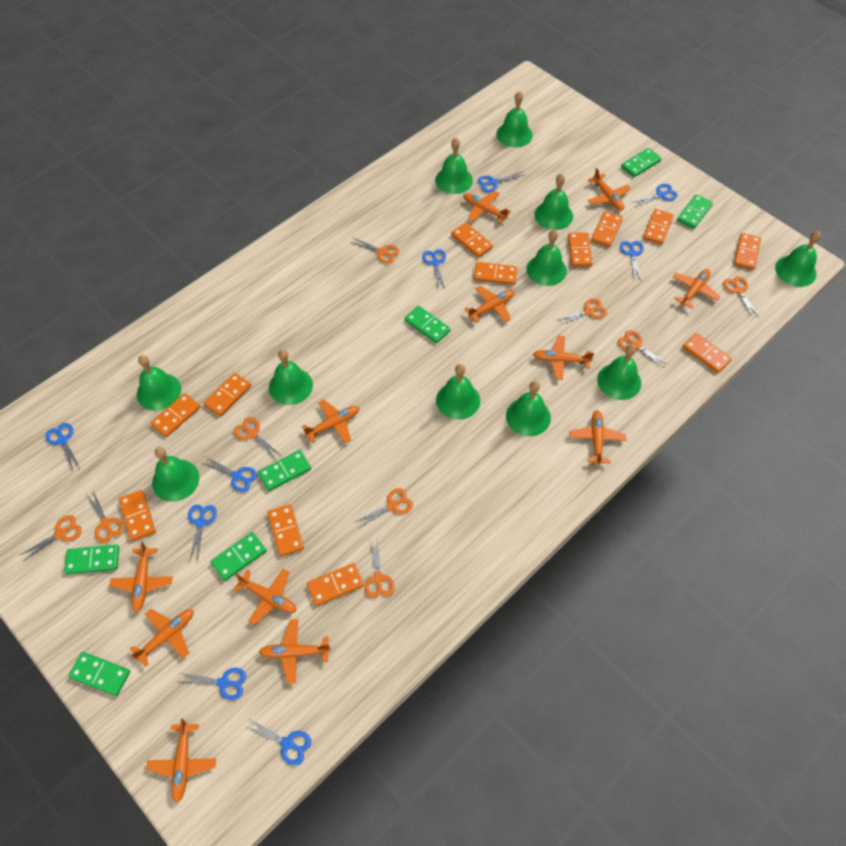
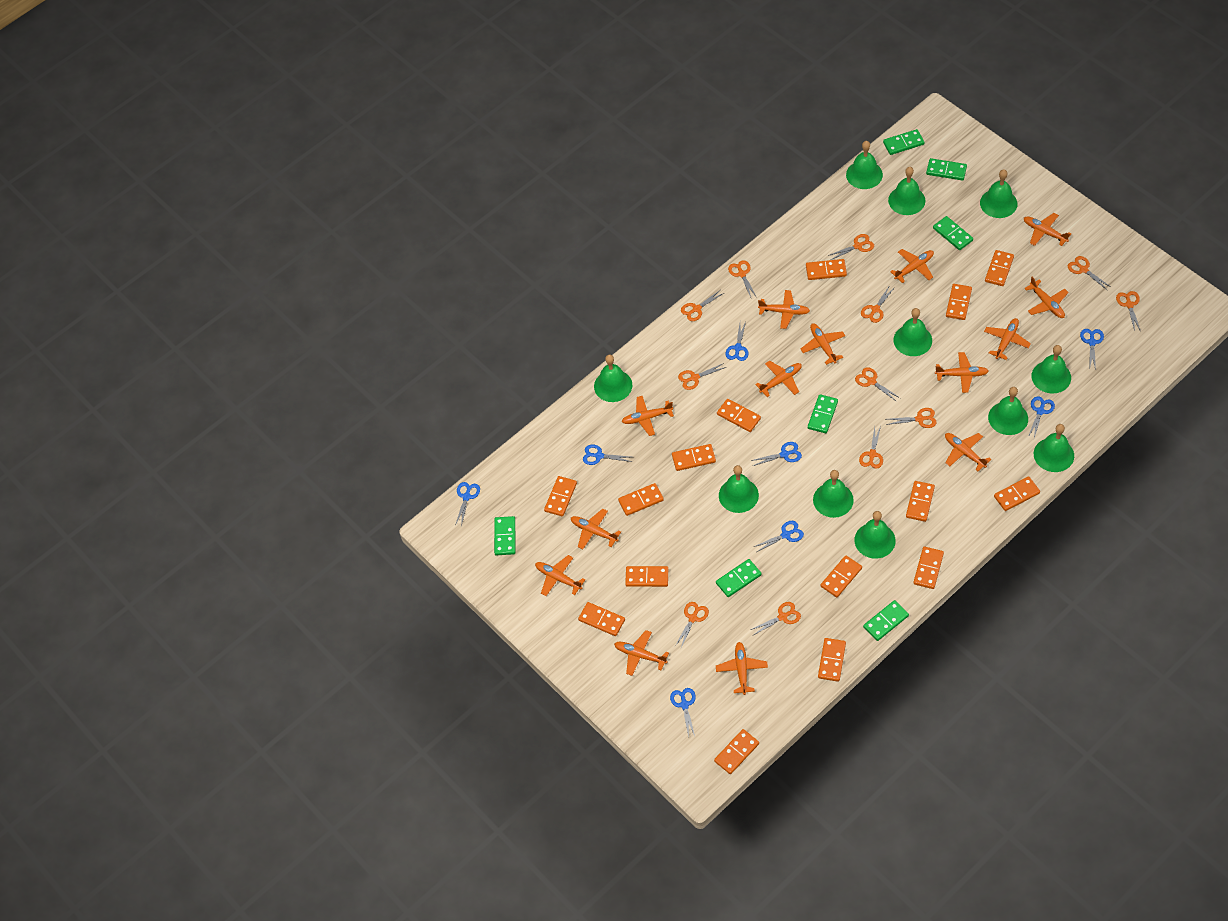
blue scissors: [46,423,80,471] [177,668,246,700] [188,504,217,562] [201,457,257,492] [244,719,311,765] [422,249,446,289] [478,172,525,192] [620,241,644,280] [631,184,678,207] = 9 -> [455,482,480,526] [583,445,632,465] [670,688,696,737] [725,321,748,361] [751,442,802,466] [754,521,804,552] [1028,396,1055,438] [1080,329,1104,370] = 8
orange domino: [119,490,156,541] [151,393,201,437] [204,373,251,416] [268,504,304,556] [307,563,364,606] [451,222,493,258] [474,262,518,285] [568,233,593,267] [591,211,623,247] [643,209,674,245] [683,333,732,373] [734,233,761,270] = 12 -> [544,476,577,516] [578,602,625,636] [618,483,664,516] [625,566,668,587] [672,444,716,471] [714,729,759,774] [717,399,761,432] [806,259,847,280] [818,638,846,682] [821,555,862,597] [906,481,935,522] [913,547,944,589] [946,284,972,320] [985,250,1014,286] [994,476,1040,511] = 15
orange plane: [110,541,173,612] [130,609,193,667] [146,719,216,803] [233,569,296,625] [259,619,331,684] [302,400,360,443] [464,191,511,223] [465,286,515,323] [533,335,594,380] [570,410,626,465] [588,168,631,211] [672,269,721,308] = 12 -> [535,555,585,596] [571,509,621,549] [614,630,669,676] [622,396,674,436] [716,642,768,695] [755,360,802,397] [758,290,810,329] [801,323,845,365] [890,249,934,283] [935,352,989,393] [945,433,991,471] [984,318,1031,360] [1024,213,1071,246] [1024,277,1069,318] = 14
orange scissors: [20,515,82,561] [86,491,124,543] [234,417,282,459] [350,238,399,264] [355,488,413,528] [365,539,395,598] [555,298,607,326] [618,330,669,368] [723,276,759,318] = 9 -> [675,602,709,648] [678,363,726,390] [681,290,724,321] [728,260,756,297] [750,602,801,635] [828,234,874,260] [855,367,900,402] [859,426,883,469] [861,285,895,323] [886,408,937,428] [1068,256,1111,290] [1116,291,1141,332] = 12

